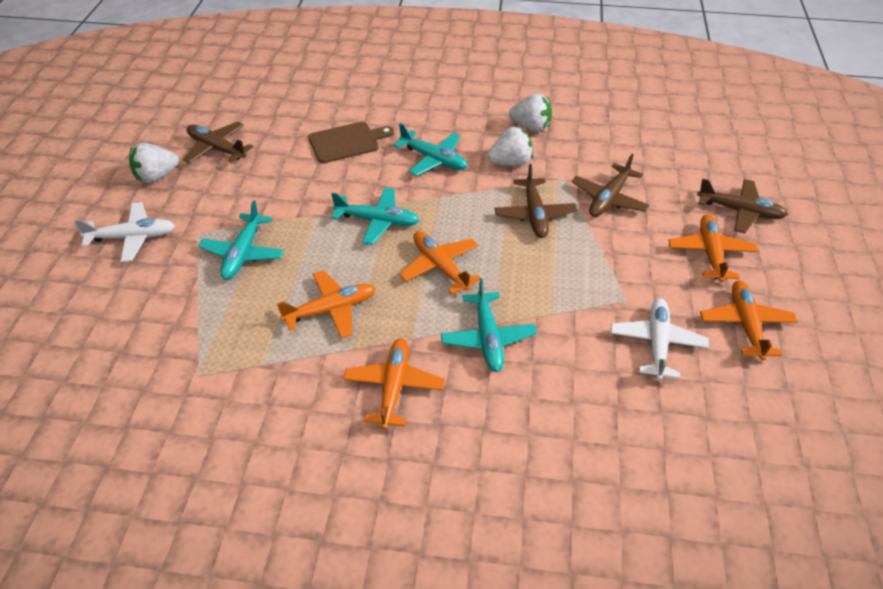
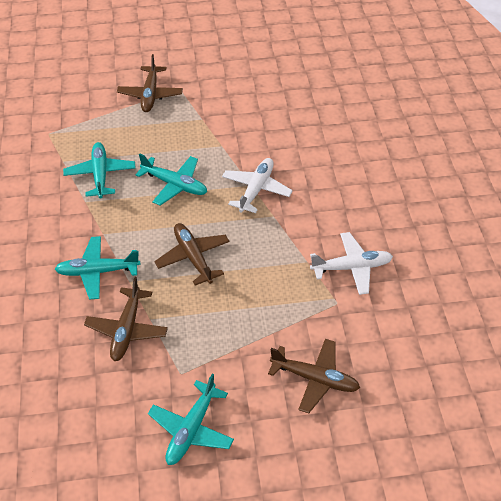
brown cutting board: [308,122,394,163] = 1 -> none = 0
orange plane: [277,270,376,339] [343,338,445,429] [400,231,480,295] [668,214,758,282] [700,280,798,361] = 5 -> none = 0
white strawberry: [129,143,179,183] [487,127,533,166] [509,93,552,132] = 3 -> none = 0

